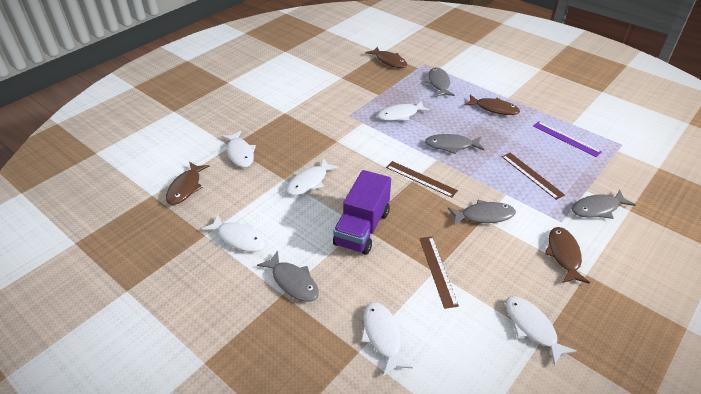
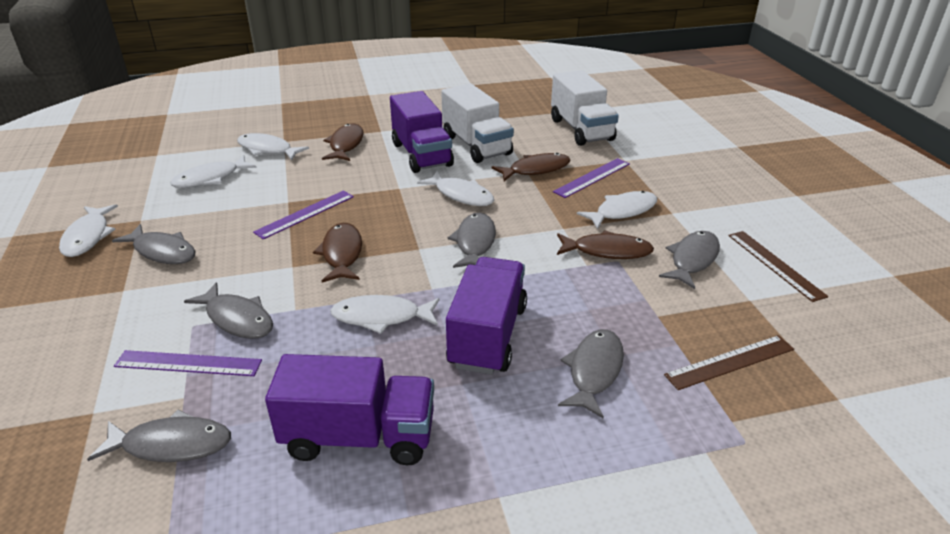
brown ruler: [386,161,458,198] [419,236,459,309] [502,153,565,200] = 3 -> [664,335,794,390] [728,231,828,302] = 2
grey fish: [257,251,319,302] [425,67,454,97] [425,134,484,154] [448,200,516,225] [572,190,635,219] = 5 -> [87,409,231,462] [112,224,195,264] [184,282,273,339] [448,212,496,268] [558,329,624,418] [659,231,720,289] = 6
purple ruler: [533,121,602,157] = 1 -> [114,350,262,376] [253,190,354,240] [553,158,630,198] = 3
purple truck: [333,170,391,255] = 1 -> [265,354,434,465] [390,91,454,173] [446,257,527,375] = 3
white truck: none = 0 -> [441,83,514,163] [551,70,619,146] = 2

